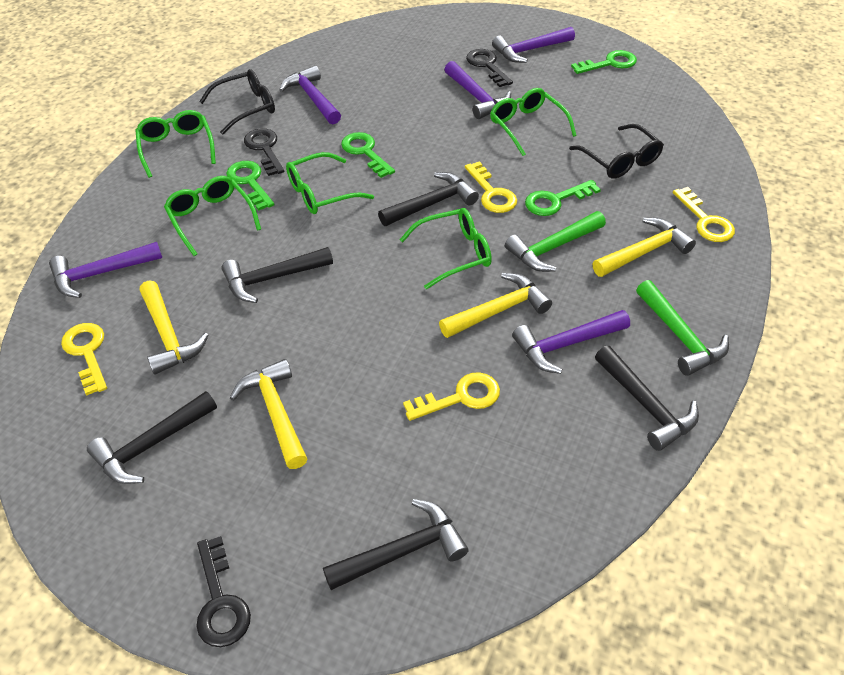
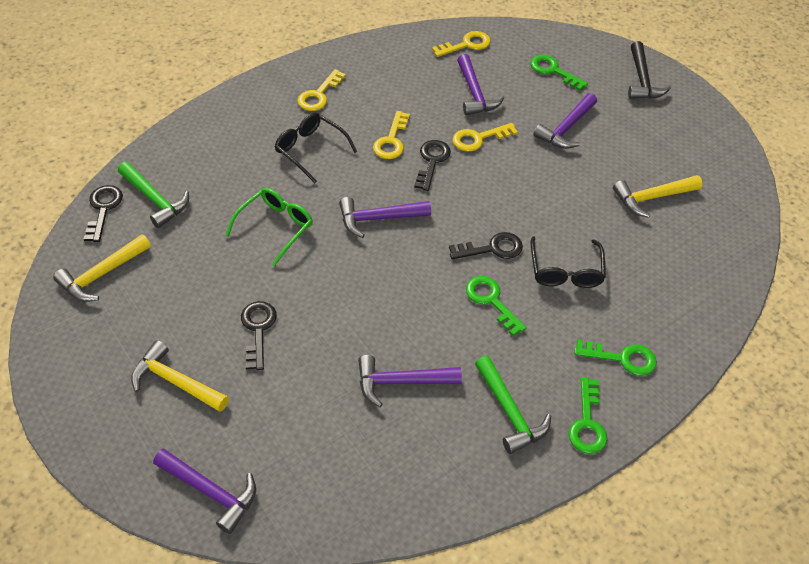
black hammer: [87,391,217,484] [221,247,333,303] [323,499,469,590] [378,172,479,226] [595,346,699,451] = 5 -> [628,41,671,99] = 1
black key: [196,536,251,647] [244,128,284,176] [466,49,513,87] = 3 -> [84,185,123,242] [241,301,277,370] [414,140,451,191] [449,232,523,259] = 4
green glasses: [135,110,216,178] [164,176,261,256] [286,152,374,214] [400,208,492,289] [490,88,577,156] = 5 -> [225,188,313,266] = 1
yellow hammer: [140,280,209,375] [230,359,307,469] [439,273,552,338] [593,217,696,277] = 4 -> [53,234,151,302] [131,340,229,412] [613,175,703,218] = 3

